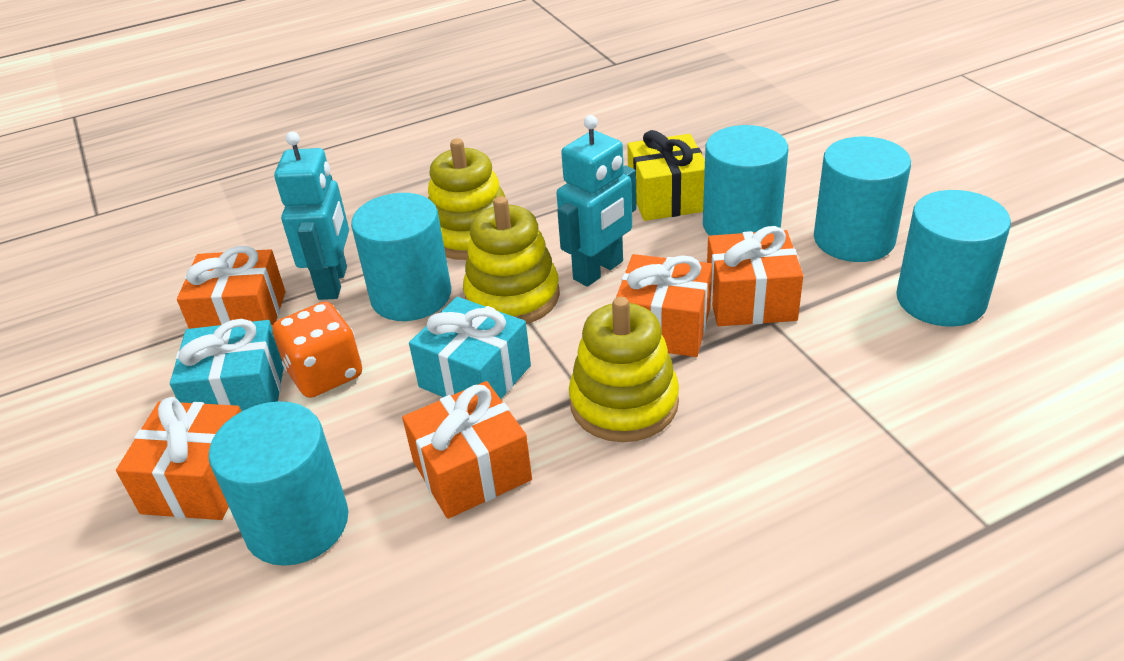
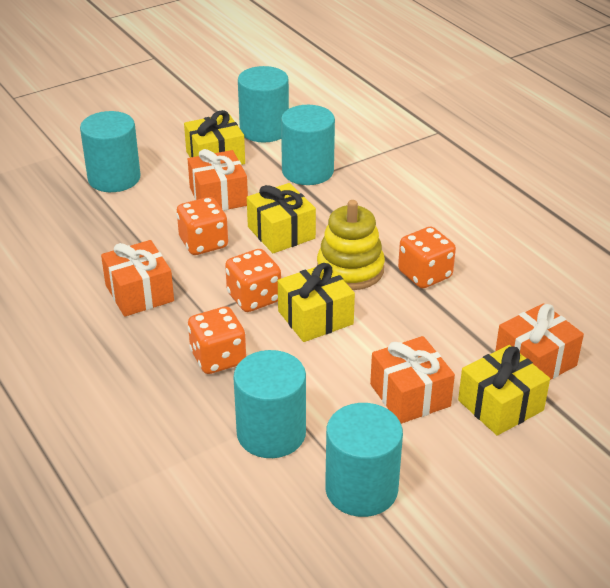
orange dice: [272,301,362,398] = 1 -> [177,197,228,255] [188,307,246,374] [225,249,281,312] [398,227,456,288] = 4
orange gift: [116,397,241,520] [177,246,285,329] [402,381,532,519] [616,254,712,357] [707,226,803,326] = 5 -> [101,240,174,317] [188,149,248,211] [370,336,455,424] [495,303,584,380] = 4
turquoise gift: [170,319,284,412] [409,297,531,399] = 2 -> none = 0
turquoise robot: [274,132,349,300] [556,115,636,287] = 2 -> none = 0
yellow gift: [627,130,705,221] = 1 -> [184,110,245,165] [247,183,316,253] [278,263,355,342] [458,345,550,435] = 4
yellow stacking toy: [428,138,505,260] [463,196,560,324] [569,297,679,442] = 3 -> [317,200,385,290] = 1

